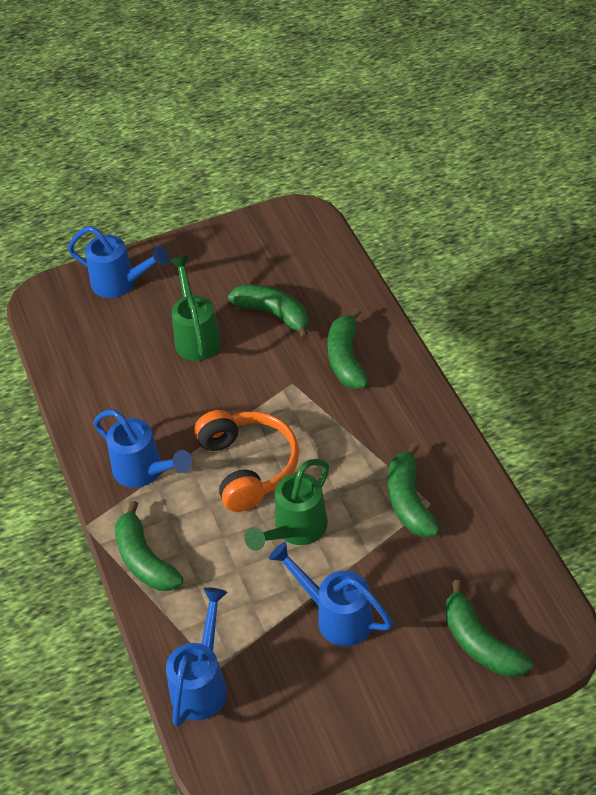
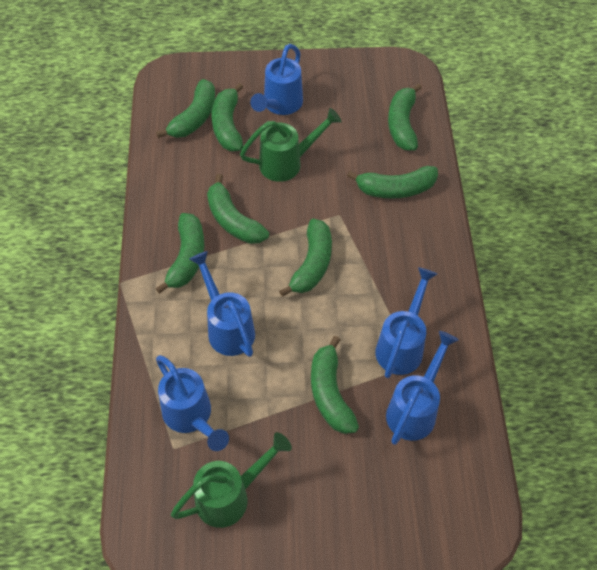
blue watering can: [68,226,169,298] [93,409,192,488] [166,587,227,727] [269,542,393,646] = 4 -> [156,355,229,451] [189,251,255,357] [250,44,303,115] [375,267,437,378] [386,331,458,445] = 5
green banana: [115,501,183,591] [228,284,309,340] [327,308,368,389] [388,443,440,537] [445,580,533,677] = 5 -> [155,213,204,294] [156,79,215,138] [207,174,269,244] [212,83,243,151] [279,219,332,297] [311,336,359,434] [347,166,438,199] [388,83,422,150] = 8
orange headphones: [194,410,299,512] = 1 -> none = 0

